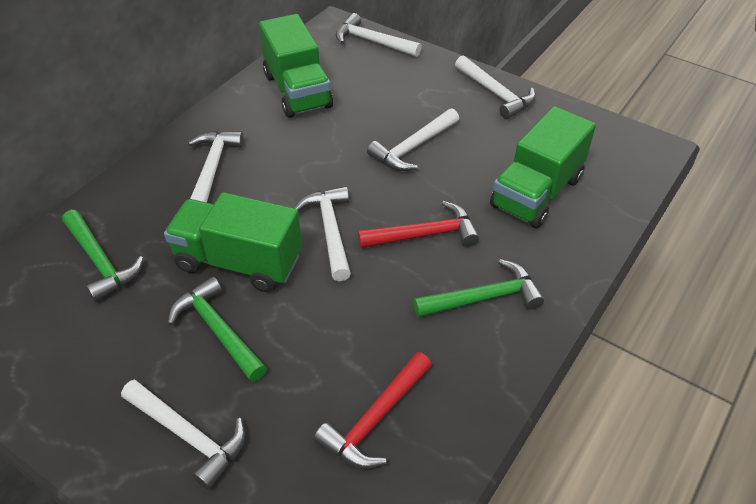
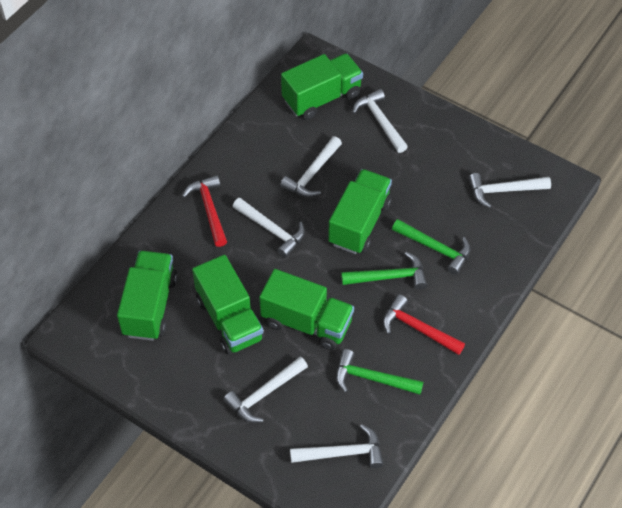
green truck: [164,192,302,292] [259,14,333,118] [490,106,596,228] = 3 -> [117,251,177,341] [192,255,265,355] [259,269,354,350] [281,53,363,120] [328,169,392,254] = 5

